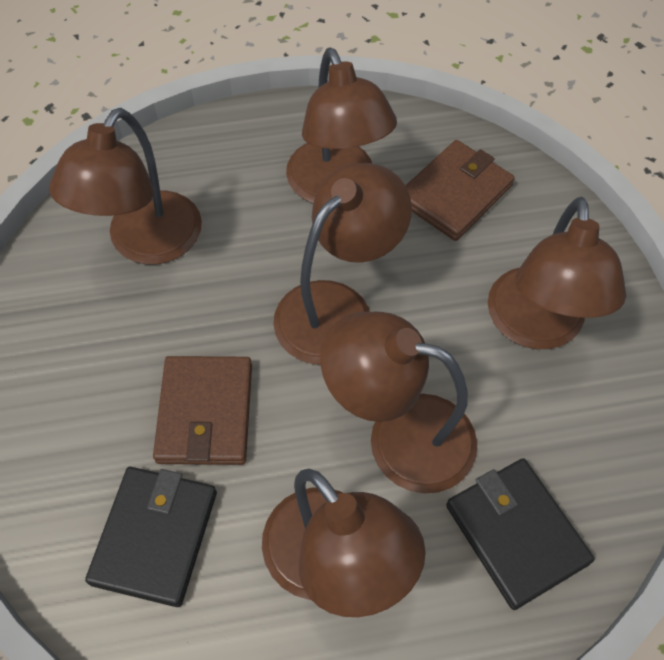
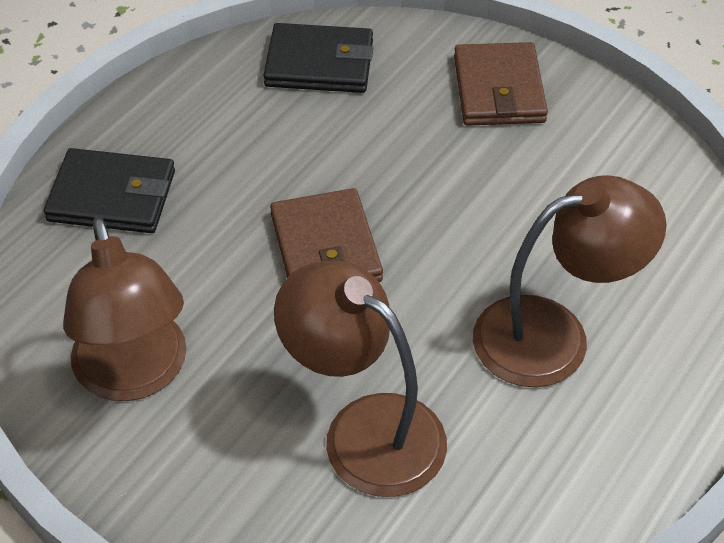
brown lamp: [49,108,202,264] [262,468,426,617] [273,163,412,365] [286,47,397,203] [320,312,477,494] [488,197,626,350] = 6 -> [63,217,187,401] [274,261,447,497] [473,175,667,387] = 3

